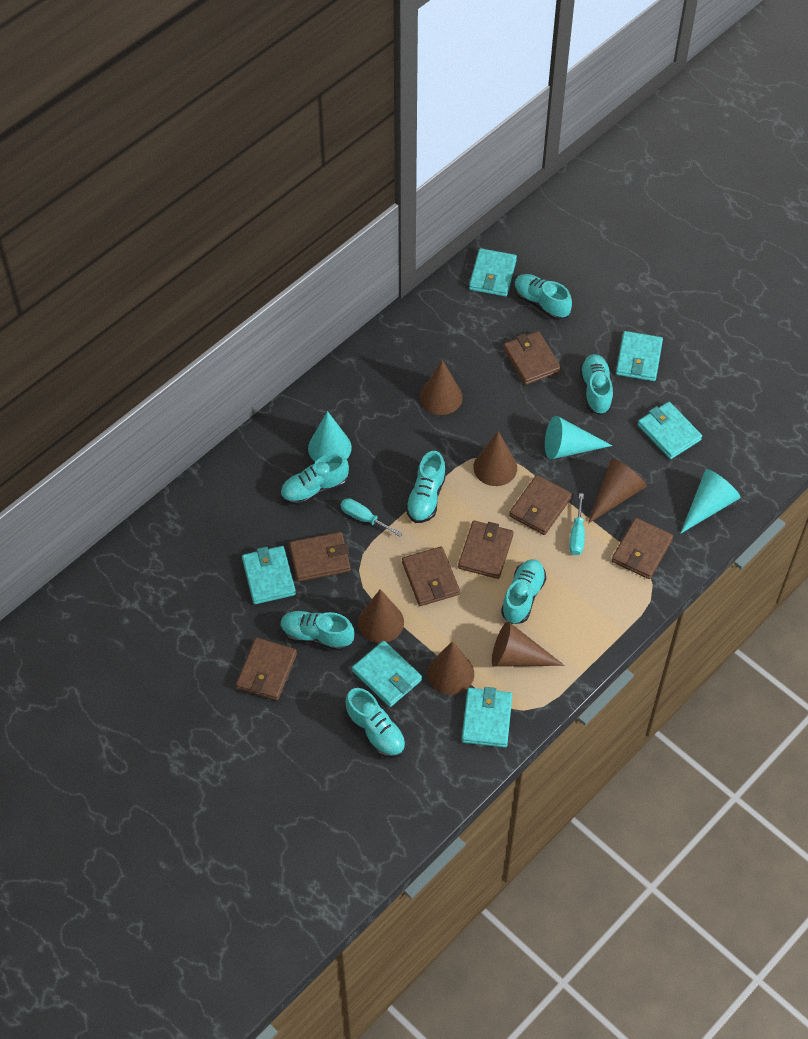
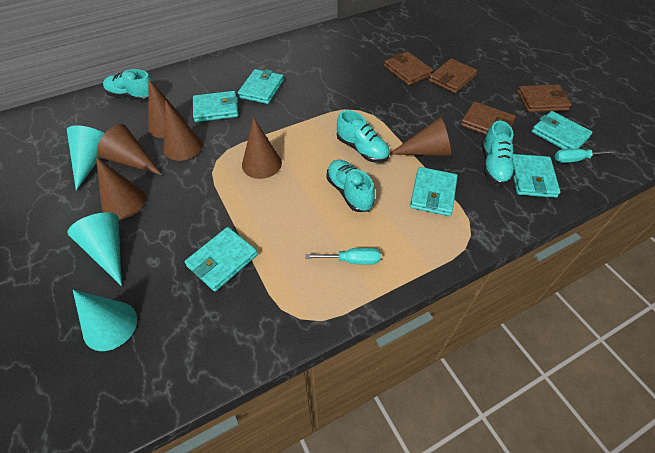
brown wallet: [236,638,297,701] [289,532,351,582] [402,546,460,606] [458,521,514,579] [503,331,561,385] [509,475,572,535] [612,518,673,579] = 7 -> [384,52,433,85] [429,59,477,93] [461,102,516,135] [517,85,572,112] = 4
turquoise shoe: [281,453,349,505] [281,611,354,651] [345,688,406,758] [406,451,446,523] [501,559,546,624] [514,274,572,320] [580,354,613,415] = 7 -> [103,69,155,101] [326,160,375,212] [337,110,389,163] [482,121,515,185] = 4

